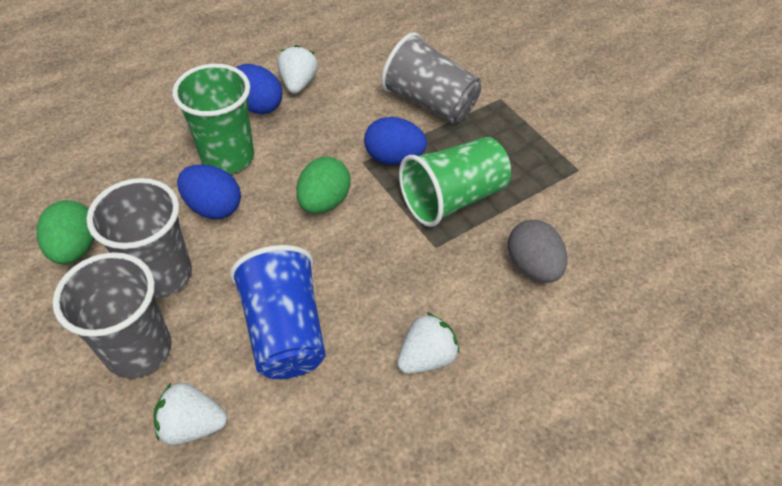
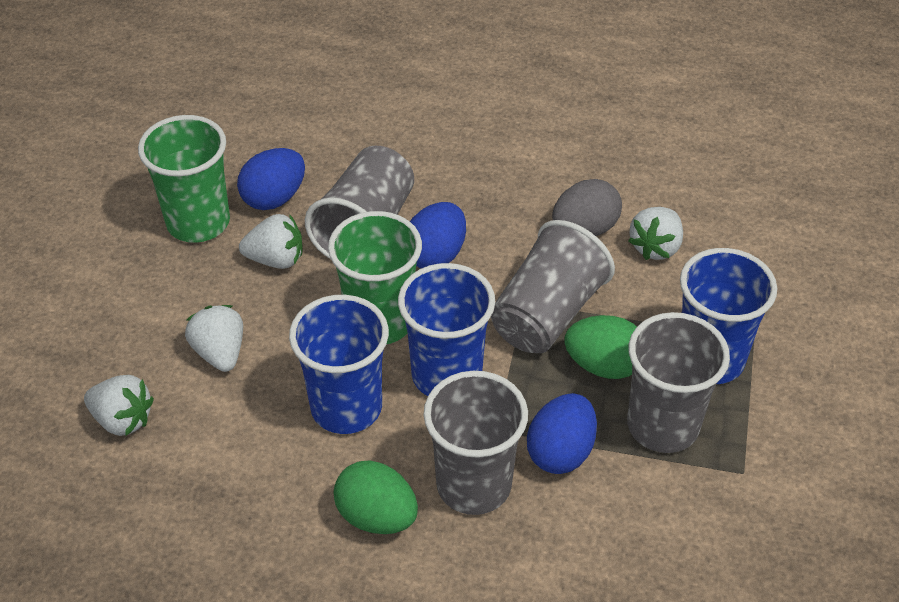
blue cup: [230,245,326,379] = 1 -> [289,295,389,434] [398,263,495,396] [680,248,777,384] = 3
grey cup: [52,252,171,378] [86,178,192,299] [381,32,481,124] = 3 -> [305,146,414,259] [423,371,528,515] [491,220,615,353] [627,312,730,453] = 4
white strawberry: [154,383,227,445] [277,45,318,94] [397,313,459,374] = 3 -> [84,375,154,436] [185,305,243,372] [239,214,303,269] [628,207,683,260] = 4

